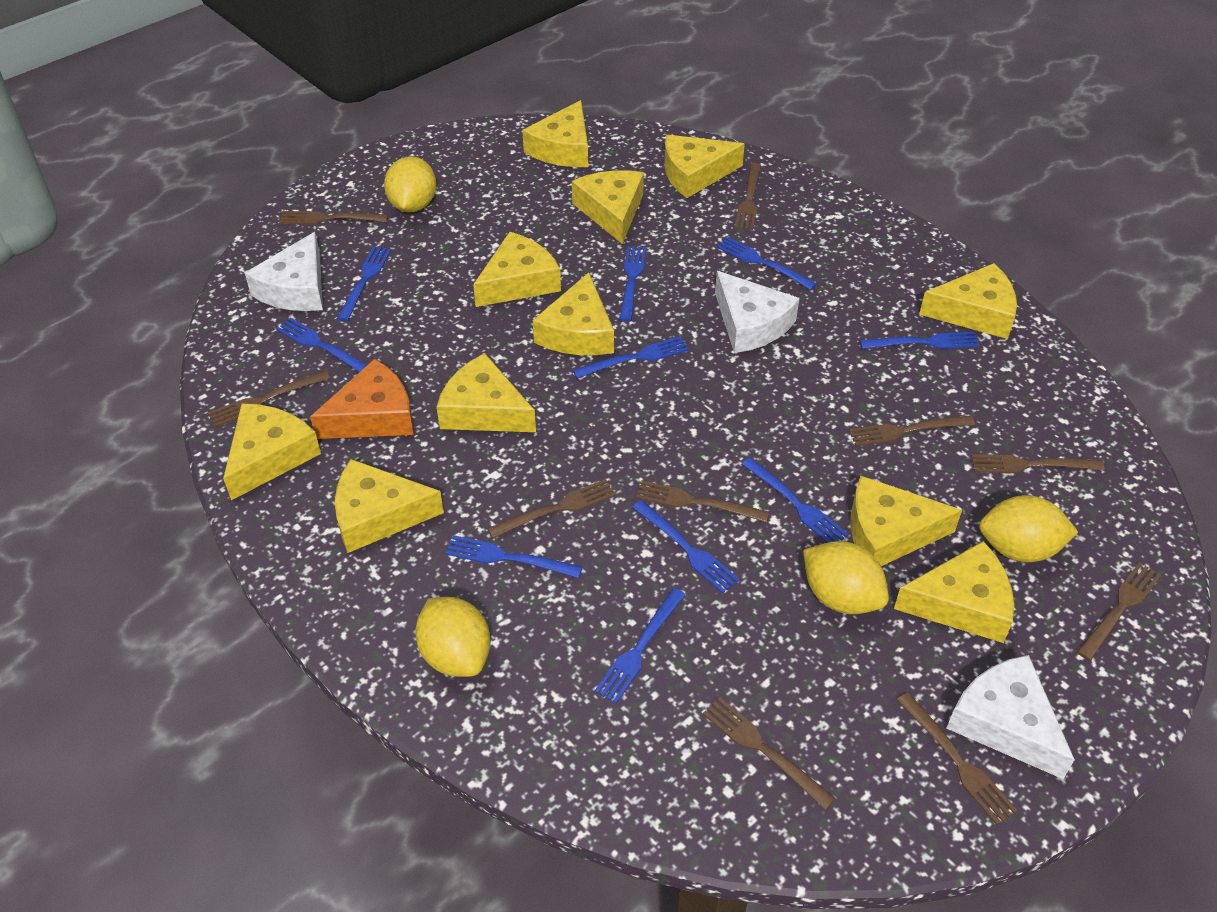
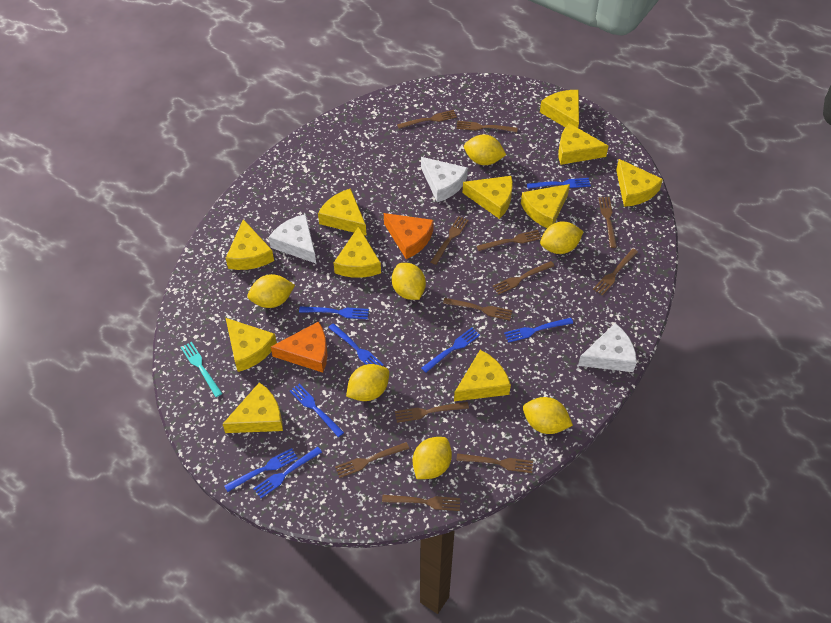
blue fork: [276,318,367,372] [337,246,391,321] [446,535,582,578] [573,336,689,378] [594,588,686,704] [620,246,646,321] [632,500,739,594] [717,237,817,290] [742,457,849,543] [860,332,980,349] = 10 -> [224,448,298,492] [253,447,322,498] [290,384,344,437] [299,306,369,319] [328,323,384,366] [421,328,480,373] [504,318,573,343] [527,178,591,189] = 8
brown fork: [208,371,330,427] [280,211,388,224] [487,479,616,538] [636,480,769,522] [703,697,835,810] [735,163,761,230] [849,415,975,446] [897,692,1018,825] [971,454,1105,473] [1077,562,1161,661] = 10 -> [335,442,409,478] [382,495,460,511] [395,402,469,423] [397,110,457,129] [431,216,469,265] [443,298,512,321] [456,121,518,132] [456,453,533,473] [477,230,542,251] [492,261,554,295] [593,249,638,296] [599,197,617,248] = 12
orange cheese: [310,359,414,439] = 1 -> [271,321,327,373] [384,213,434,259] = 2
turquoise fork: none = 0 -> [181,342,222,397] = 1
yellow lemon: [384,156,437,212] [415,597,491,677] [803,541,889,614] [979,495,1078,562] = 4 -> [247,274,295,308] [346,364,389,401] [392,263,426,300] [413,437,452,479] [464,135,506,165] [523,397,573,434] [540,221,584,254] = 7

